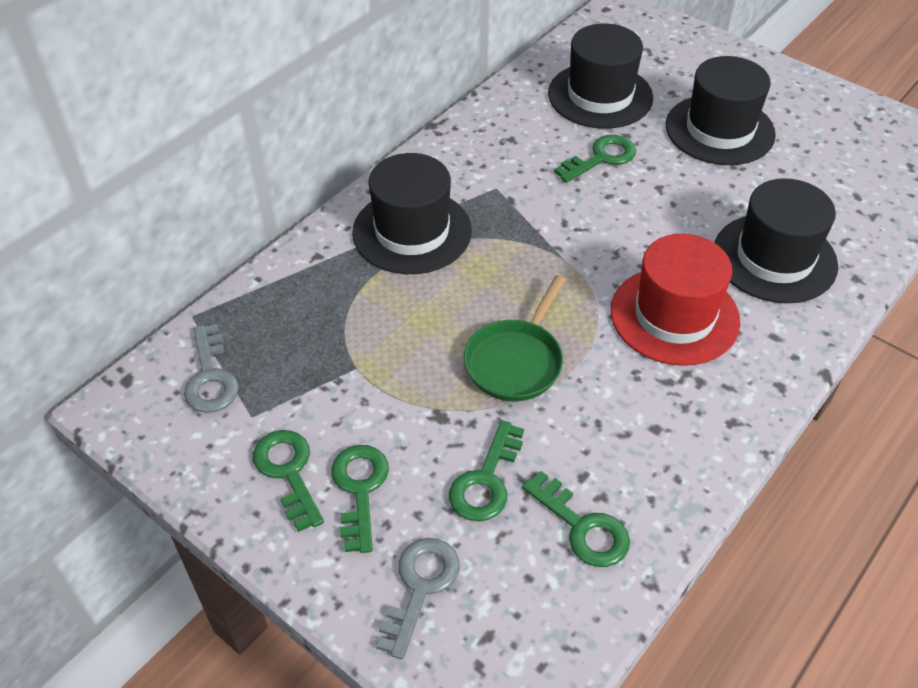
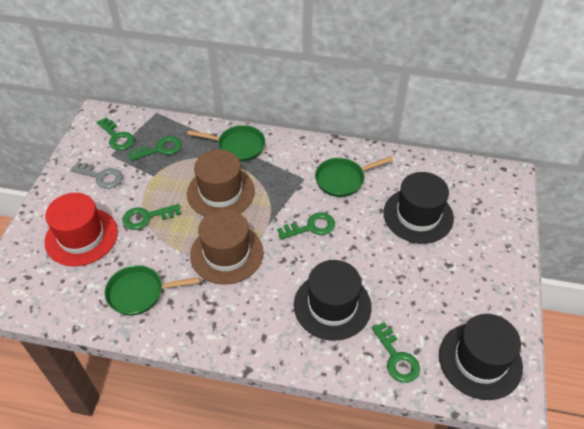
black hat: [352,153,472,274] [548,24,653,129] [666,56,776,165] [715,178,838,303] = 4 -> [294,260,372,341] [383,172,454,244] [439,314,523,400] = 3
brown hat: none = 0 -> [187,150,255,216] [190,209,263,285] = 2
green pan: [464,275,566,401] = 1 -> [105,265,200,315] [187,125,265,162] [315,156,393,197] = 3
grey key: [184,324,239,413] [376,538,460,659] = 2 -> [71,162,123,189] = 1

